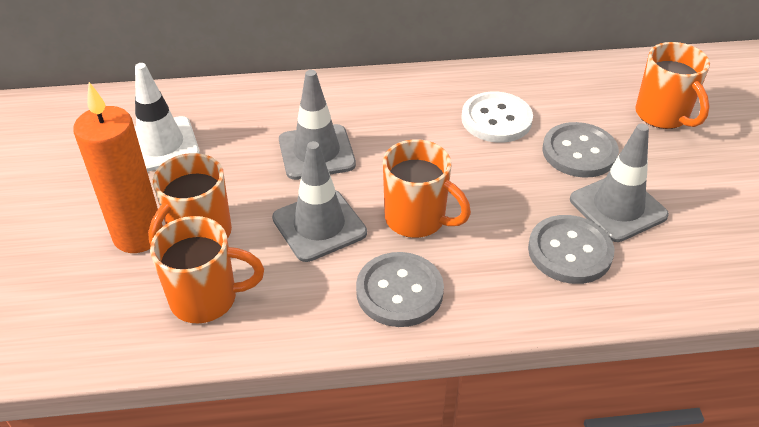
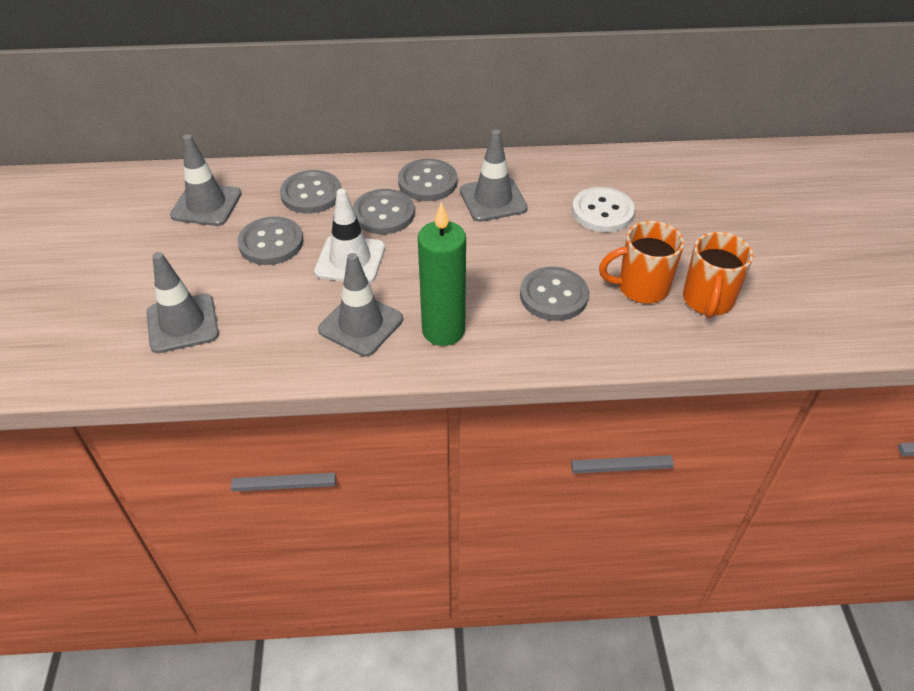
green candle: none = 0 -> [418,202,466,346] = 1
grey button: [356,252,444,327] [528,215,614,284] [542,122,619,178] = 3 -> [237,216,303,265] [280,170,341,214] [353,189,415,234] [398,159,457,201] [520,267,589,321] = 5
grey traffic cone: [272,141,367,262] [279,70,356,180] [570,124,669,242] = 3 -> [147,252,219,353] [170,134,242,226] [318,253,403,357] [460,129,528,222] = 4
orange candle: [73,82,163,253] = 1 -> none = 0
orange mug: [148,153,232,245] [150,216,264,324] [383,139,471,238] [635,42,710,129] = 4 -> [599,221,684,304] [683,232,754,318] = 2

